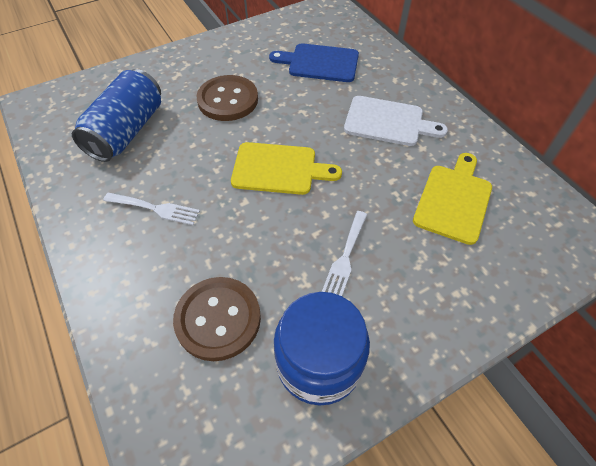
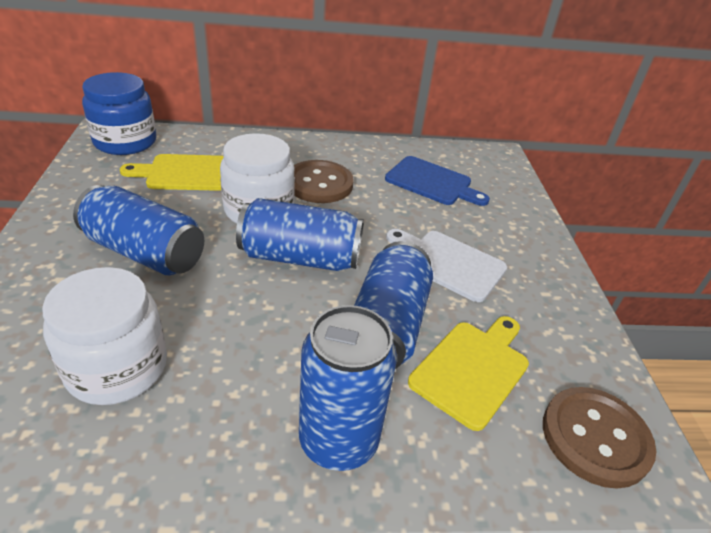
blue can: [72,69,161,162] = 1 -> [73,185,204,275] [236,198,364,271] [299,305,397,471] [354,241,433,369] = 4
white fork: [103,193,200,225] [322,211,367,296] = 2 -> none = 0
white jar: none = 0 -> [42,267,167,405] [220,133,295,223] = 2

